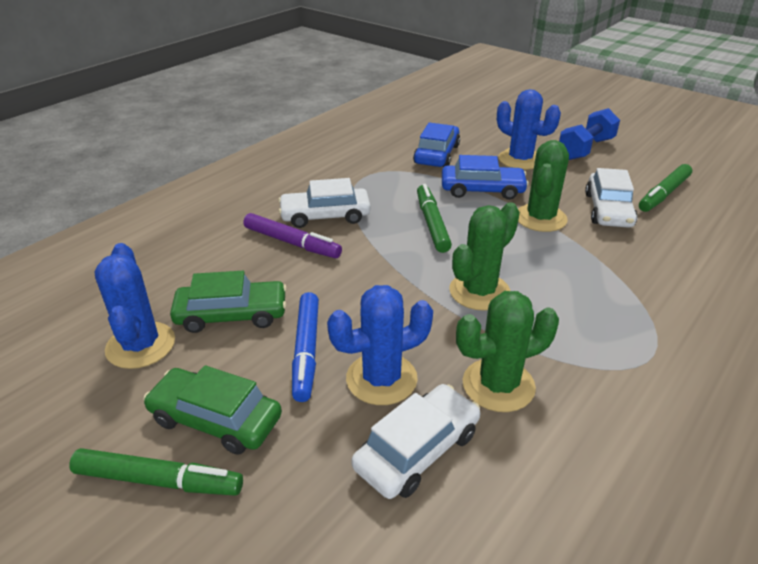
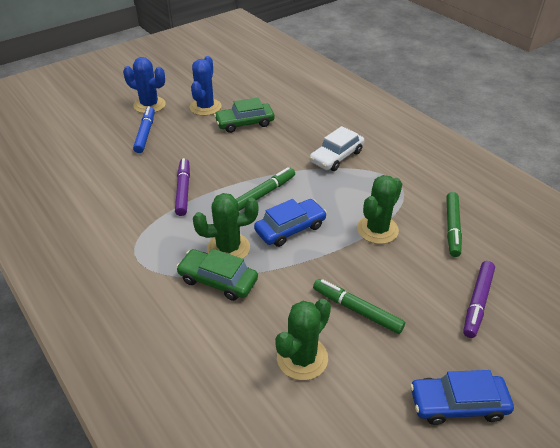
blue cactus: [95,243,175,369] [327,285,433,405] [497,89,561,170] = 3 -> [123,57,166,113] [190,56,222,116] = 2
blue dumbbell: [559,108,620,160] = 1 -> none = 0
purple marker: [243,213,342,258] = 1 -> [175,158,190,216] [463,261,495,338] = 2
white car: [278,178,371,228] [351,384,480,499] [585,168,638,228] = 3 -> [309,126,364,171] = 1

